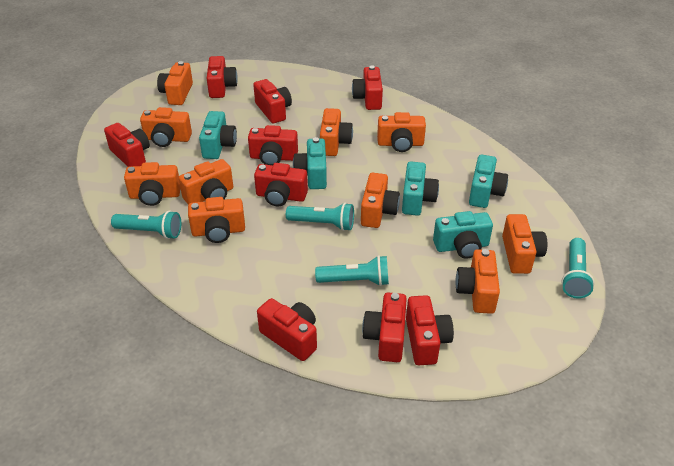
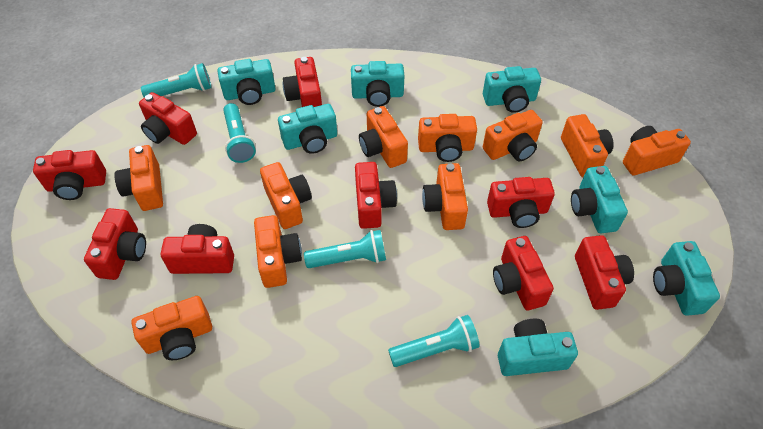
turquoise camera: [199,111,237,159] [293,137,327,189] [402,161,439,216] [433,211,493,259] [469,155,508,208] = 5 -> [218,59,275,105] [278,104,337,154] [351,61,404,107] [483,66,541,113] [498,319,578,376] [571,166,628,233] [653,241,720,316] = 7

